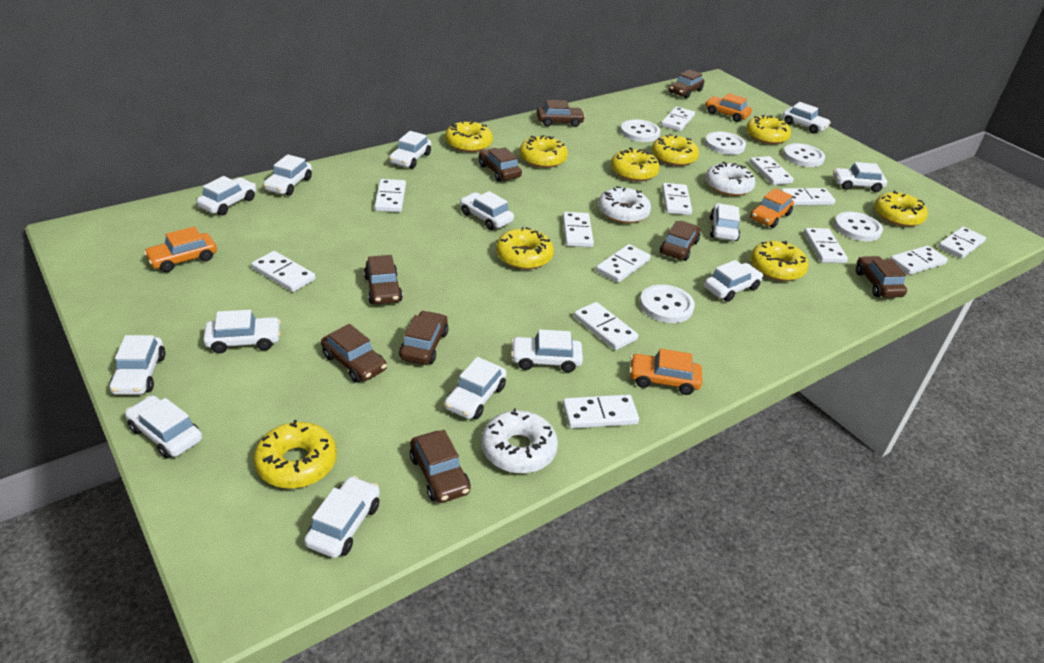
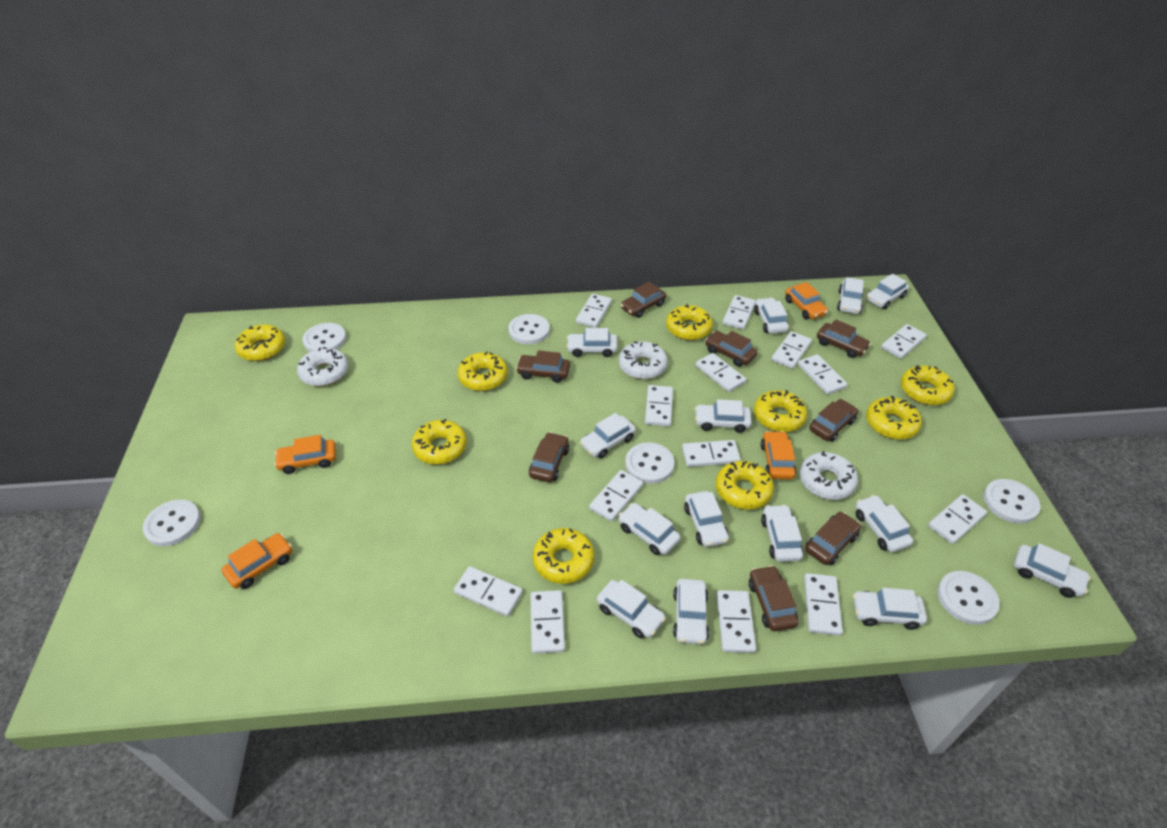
brown car: [321,324,387,383] [364,255,403,304] [399,310,449,365] [410,430,470,503] [479,147,522,182] [537,100,585,127] [660,221,700,261] [669,69,705,99] [856,256,907,298] = 9 -> [516,350,570,383] [529,432,569,482] [620,282,666,318] [705,331,757,367] [749,565,799,631] [805,512,861,565] [809,399,858,442] [817,319,871,358] = 8
white button: [620,119,660,142] [640,284,695,323] [705,132,746,155] [783,143,825,167] [834,212,883,241] = 5 -> [143,500,201,546] [302,323,346,352] [508,314,550,344] [625,442,674,484] [937,571,1000,625] [983,479,1041,523] = 6
white domino: [251,251,315,292] [374,179,406,212] [562,395,639,429] [563,212,594,247] [574,302,638,350] [596,244,651,283] [661,107,695,131] [662,183,692,215] [750,156,794,185] [781,188,836,206] [804,228,848,263] [890,246,948,275] [938,227,986,259] = 13 -> [454,566,523,617] [530,590,565,654] [576,294,612,328] [589,470,643,522] [645,385,673,426] [682,440,741,467] [696,353,746,392] [717,590,756,653] [722,295,756,330] [771,331,812,369] [798,354,847,395] [804,573,843,636] [881,324,927,359] [928,494,987,544] = 14

